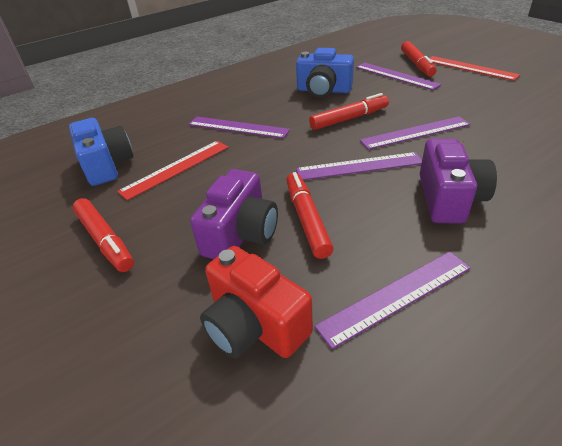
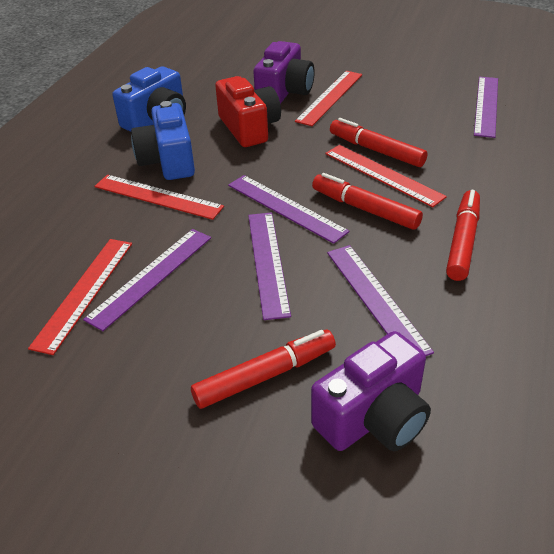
red ruler: [117,141,229,200] [429,56,520,81] = 2 -> [28,239,132,355] [94,175,224,220] [295,71,362,126] [325,145,447,208] = 4

